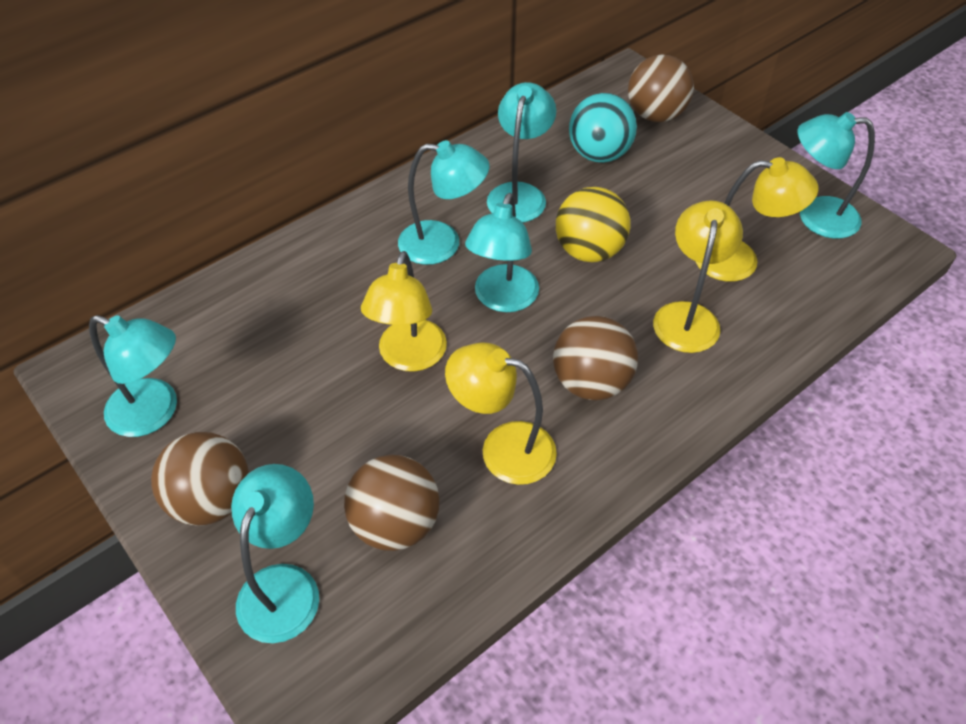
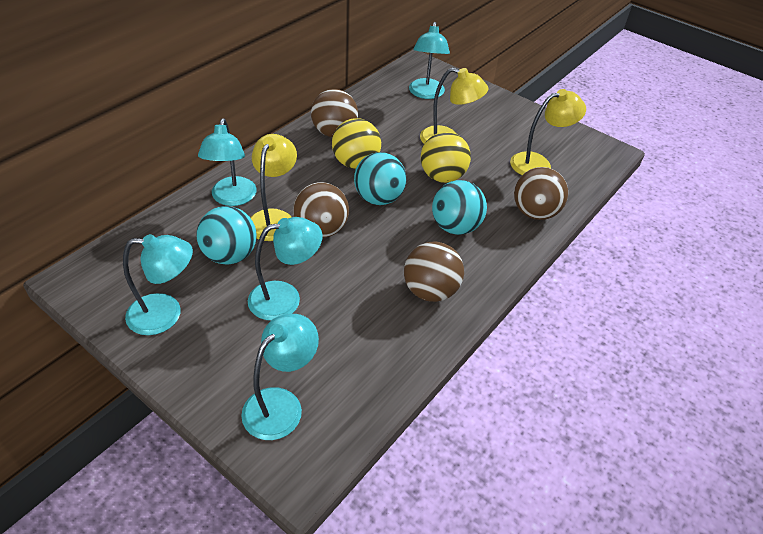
turquoise ball: [569,93,637,163] = 1 -> [196,206,257,265] [354,152,407,205] [432,180,487,235] = 3
turquoise lamp: [89,315,177,437] [231,464,319,643] [398,140,489,265] [465,193,539,312] [487,82,556,223] [798,112,875,239] = 6 -> [123,234,193,335] [198,118,257,206] [241,314,319,440] [248,217,322,321] [409,22,450,99] = 5
yellow ball: [556,187,631,262] = 1 -> [332,118,381,169] [421,132,471,183] = 2
yellow lamp: [361,251,447,372] [445,343,557,485] [653,200,743,353] [695,157,819,282] = 4 -> [250,134,297,241] [420,68,489,144] [510,89,586,175] = 3

